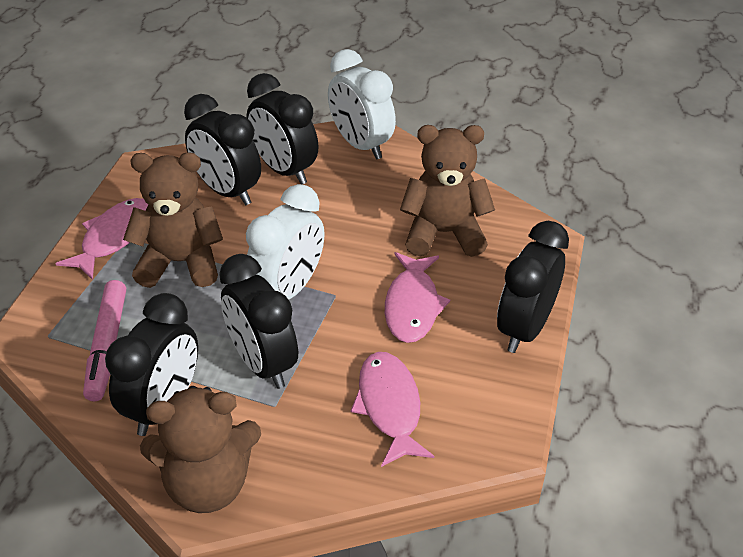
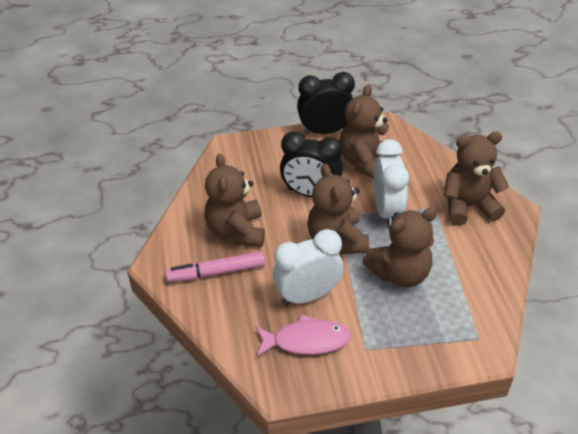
black clock: [105,293,198,436] [184,94,261,205] [219,254,298,389] [246,73,318,184] [497,221,569,353] = 5 -> [280,131,343,197] [297,72,355,135] = 2
brown teddy bear: [123,152,223,288] [140,386,261,513] [400,125,495,257] = 3 -> [205,153,265,246] [307,163,369,254] [339,84,389,179] [362,207,437,287] [443,132,509,226] = 5
pink fish: [55,198,148,280] [351,352,434,467] [385,252,450,343] = 3 -> [255,314,351,357] = 1

